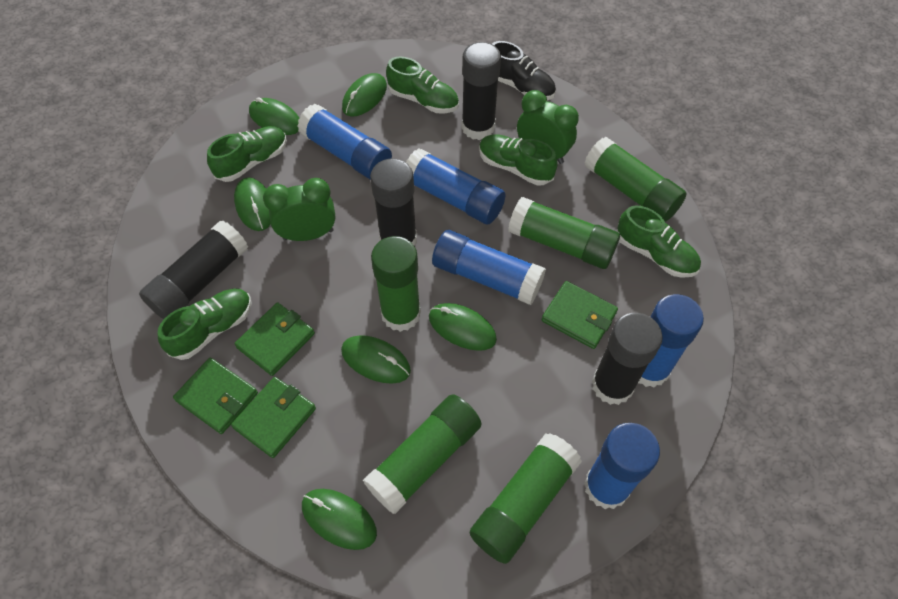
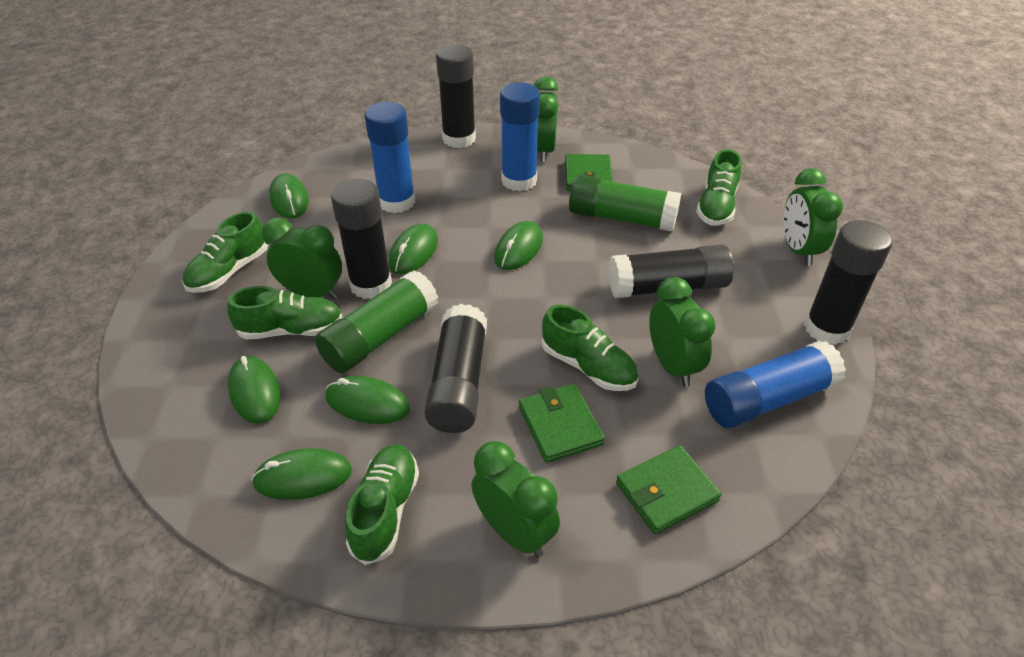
black glue stick: [139,221,248,319] [370,158,417,245] [462,42,501,140] [592,313,663,405] = 4 -> [331,179,392,299] [424,304,487,433] [436,44,476,148] [608,244,734,298] [804,220,892,345] = 5
black shoe: [492,41,556,100] = 1 -> none = 0
blue glue stick: [297,104,392,179] [406,148,506,224] [432,230,546,305] [584,423,660,509] [638,294,704,387] = 5 -> [365,102,415,213] [500,82,540,192] [705,341,846,428] = 3
green clock: [263,178,335,241] [517,90,579,164] = 2 -> [262,217,342,300] [471,441,560,558] [534,76,558,162] [649,277,716,387] [783,168,843,266] = 5
green glue stick: [363,394,482,514] [371,236,421,332] [470,433,582,564] [508,197,620,269] [585,137,687,222] = 5 -> [315,270,438,373] [569,175,681,232] = 2
green wallet: [173,358,258,434] [231,377,316,458] [234,302,315,376] [542,281,618,349] = 4 -> [519,384,605,463] [565,154,613,191] [616,445,722,534] = 3

